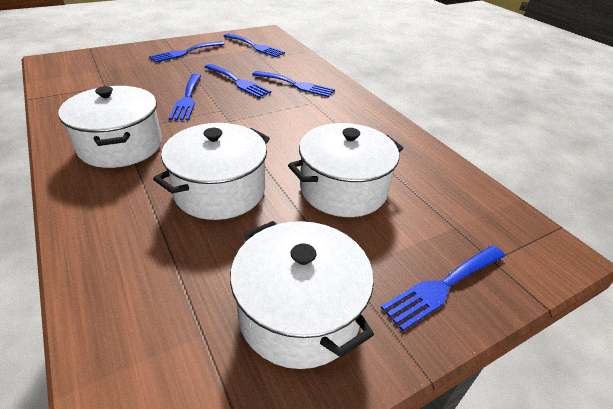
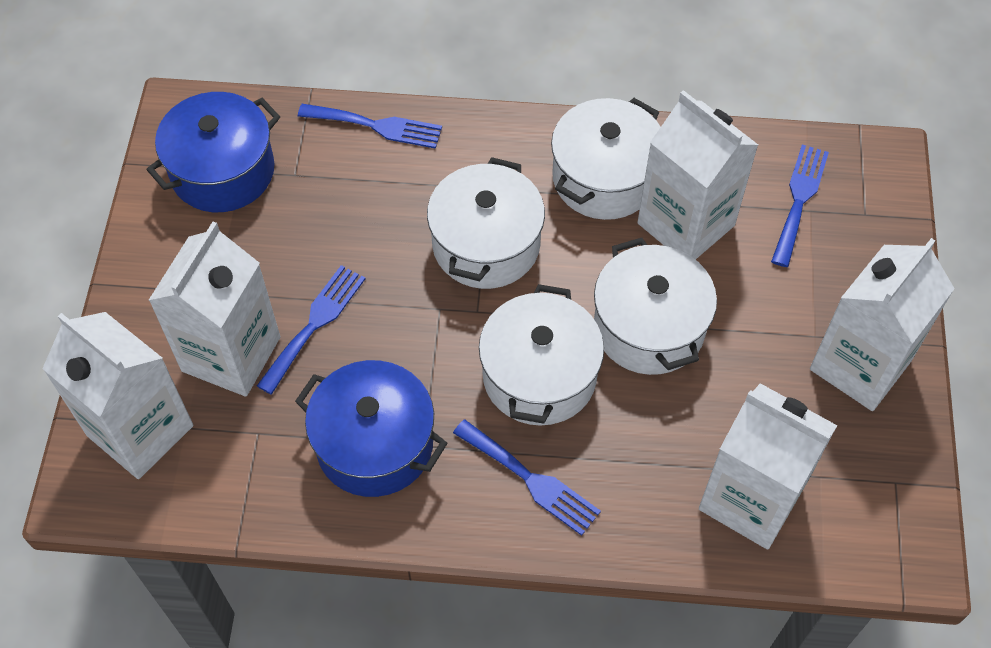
blue fork: [149,41,225,63] [169,74,201,120] [205,64,271,98] [224,34,285,57] [252,71,335,97] [381,246,505,331] = 6 -> [257,265,366,394] [298,104,442,149] [453,419,601,536] [771,145,829,267] = 4
blue pot: none = 0 -> [146,92,280,212] [295,360,448,497] = 2
white carton: none = 0 -> [42,312,193,479] [148,222,280,397] [637,90,758,260] [699,383,838,550] [810,238,955,411] = 5

